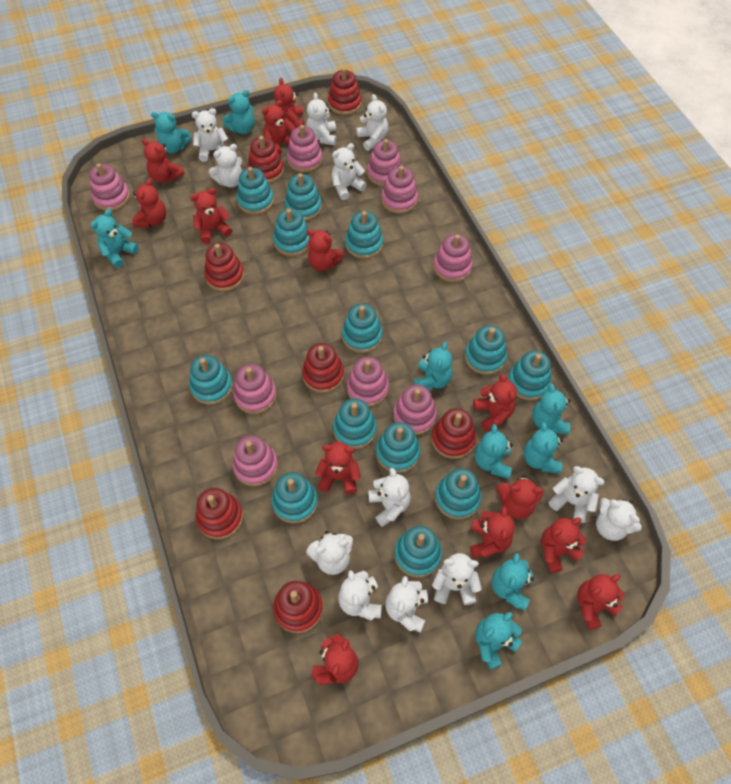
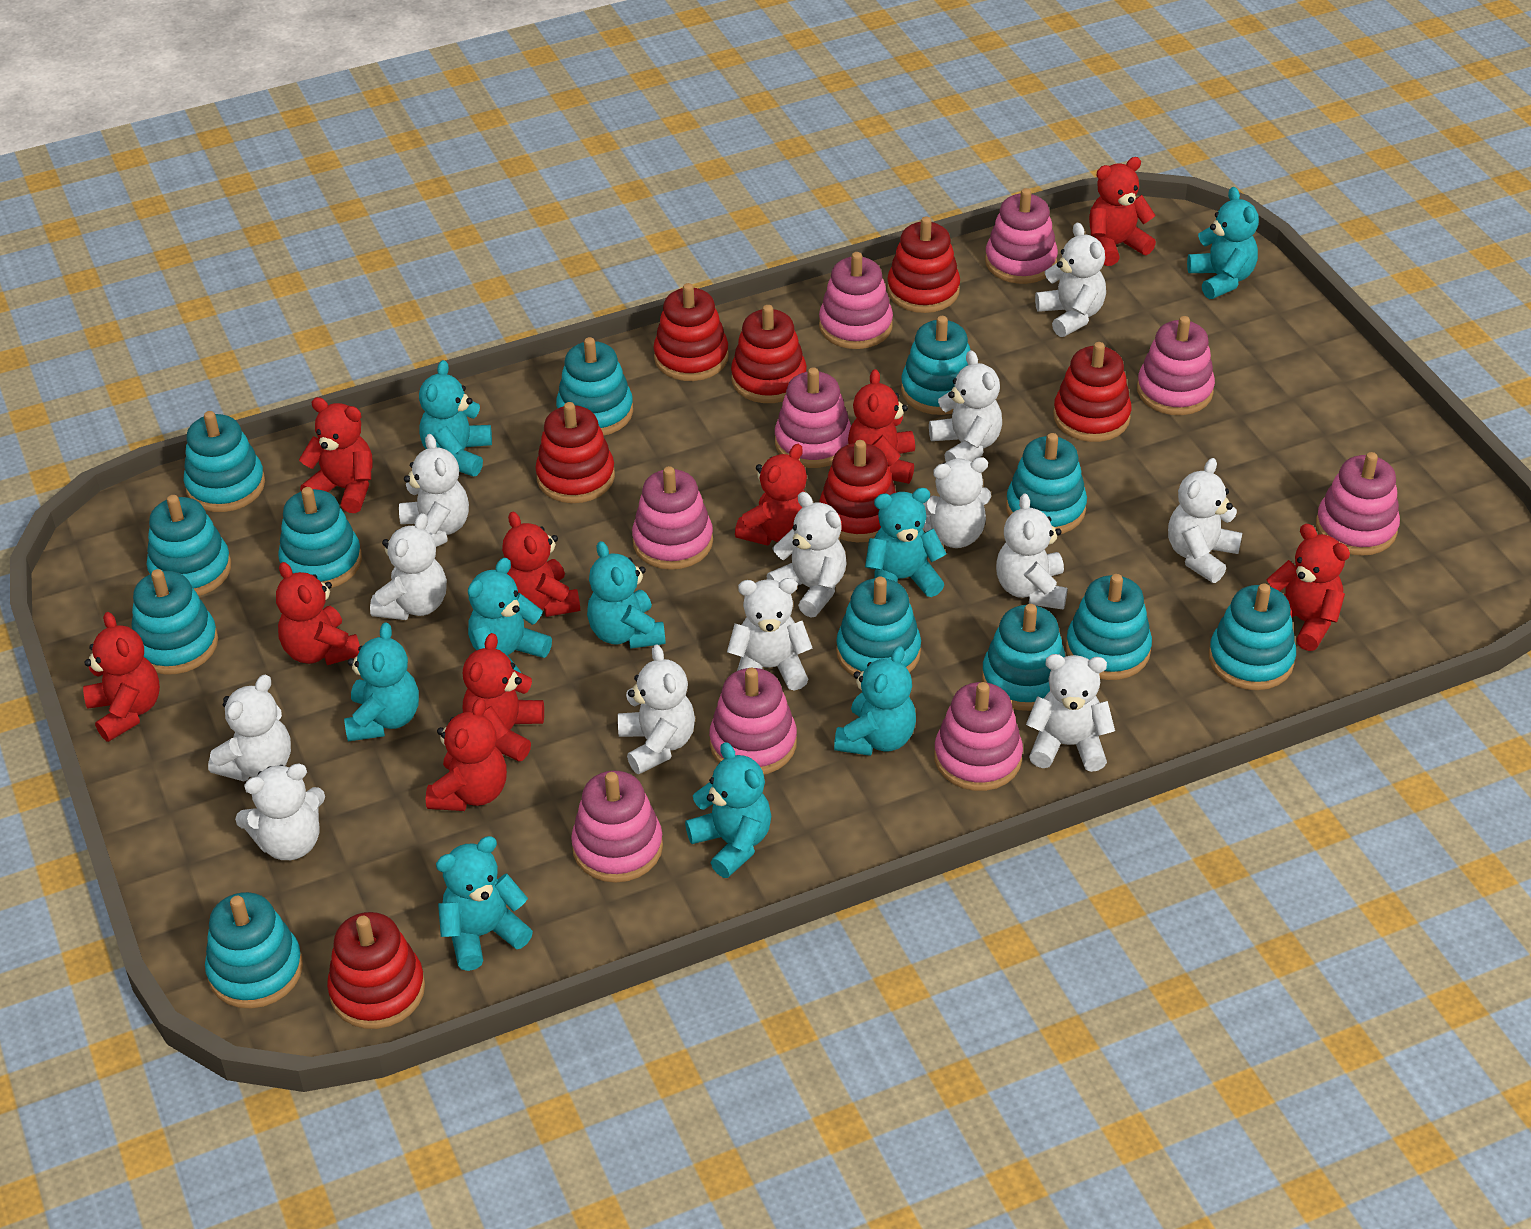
red teddy bear: [133,178,166,228] [142,138,185,183] [190,188,232,244] [262,100,295,155] [274,78,304,129] [307,229,344,271] [312,633,358,685] [315,442,361,494] [470,506,515,558] [473,373,517,432] [496,475,543,519] [541,517,586,573] [577,574,624,630] = 13 -> [83,612,160,742] [276,562,360,665] [299,397,372,513] [426,698,507,811] [463,633,544,761] [502,512,580,617] [735,444,807,546] [848,369,915,484] [1089,157,1156,266] [1266,524,1350,651] = 10
turquoise stacking toy: [189,355,233,405] [237,167,274,214] [272,472,318,524] [273,208,310,256] [285,173,322,221] [333,398,377,449] [342,304,383,353] [345,211,383,259] [376,422,420,473] [394,526,442,577] [435,468,481,520] [465,325,507,375] [508,351,551,401] = 13 -> [131,569,218,674] [147,495,231,596] [184,411,265,512] [205,892,303,1008] [278,487,362,588] [556,337,633,436] [836,577,921,676] [901,316,970,415] [982,604,1065,711] [1006,433,1087,534] [1066,574,1152,680] [1209,584,1296,690] = 12
white teddy bear: [192,108,228,162] [209,144,242,188] [306,93,336,145] [306,531,353,575] [332,143,367,200] [338,570,382,620] [356,94,389,151] [368,468,411,527] [385,576,428,633] [432,553,482,605] [549,466,604,523] [596,498,642,541] = 12 -> [208,675,291,781] [235,763,325,860] [370,513,447,620] [399,434,469,547] [618,644,695,774] [727,578,812,690] [766,492,847,618] [923,457,991,548] [929,350,1002,462] [996,494,1068,610] [1026,654,1115,772] [1035,223,1106,337] [1168,458,1242,583] = 13

